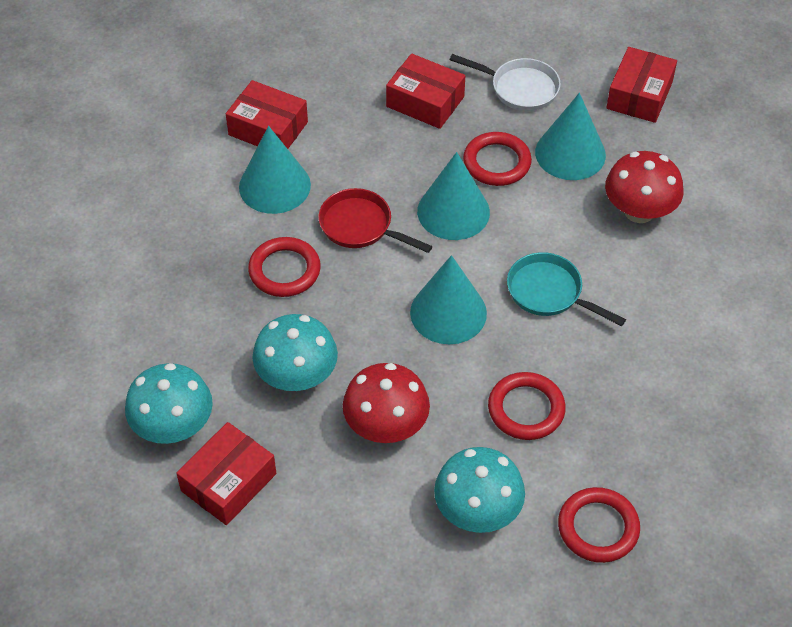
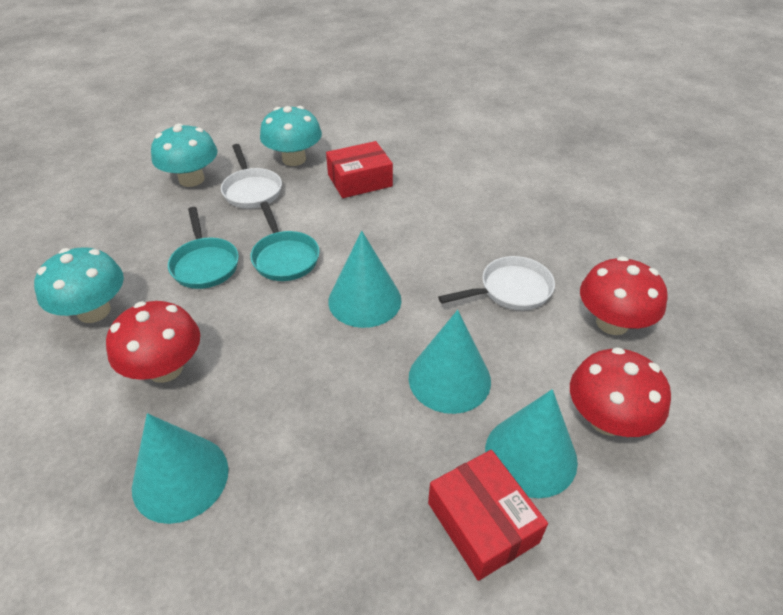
red box: [176,422,276,525] [226,80,308,149] [386,54,465,129] [606,47,677,123] = 4 -> [326,141,393,198] [428,450,548,581] = 2
red mushroom: [343,363,430,443] [605,151,684,223] = 2 -> [106,301,200,383] [570,347,671,437] [580,256,667,335] = 3
red pan: [318,188,433,253] = 1 -> none = 0
red ring: [248,237,321,297] [463,132,532,186] [488,372,566,440] [558,487,640,563] = 4 -> none = 0
turquoise pan: [507,252,626,326] = 1 -> [168,207,239,289] [250,202,319,281] = 2
white pan: [450,54,561,111] = 1 -> [221,144,282,209] [438,256,555,310] = 2

